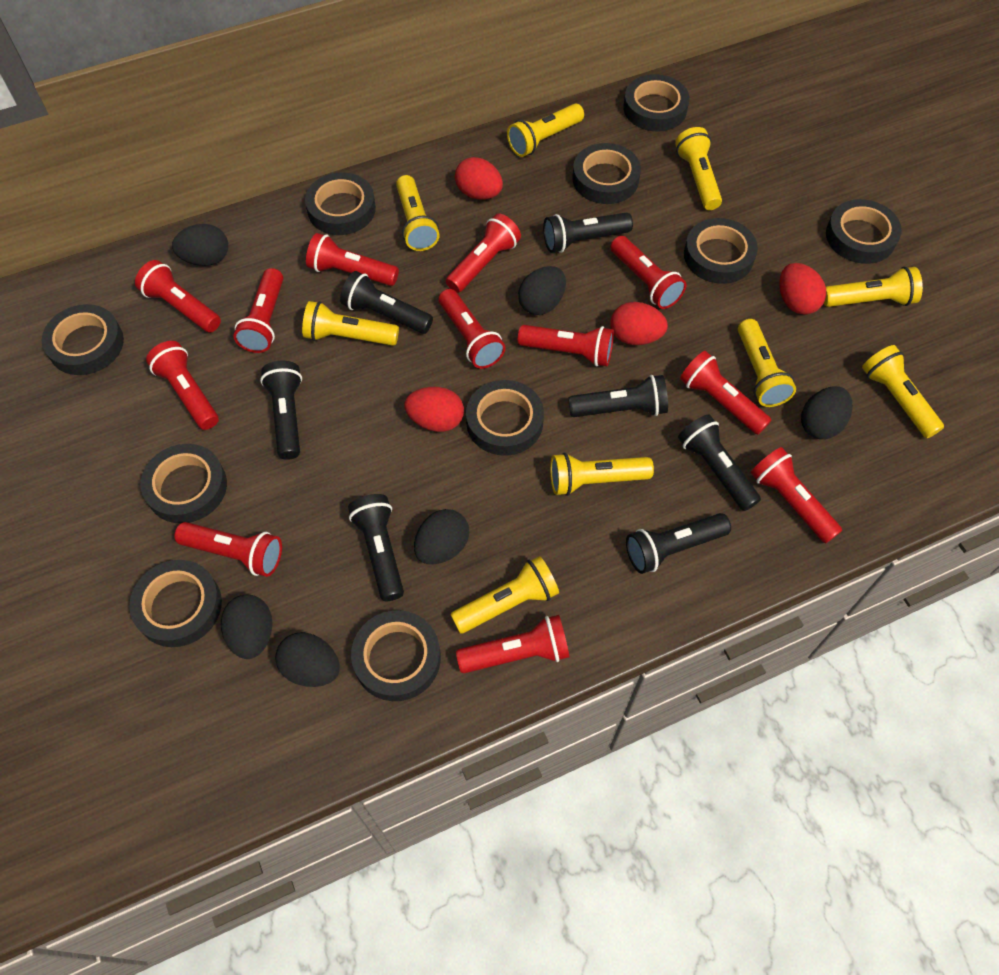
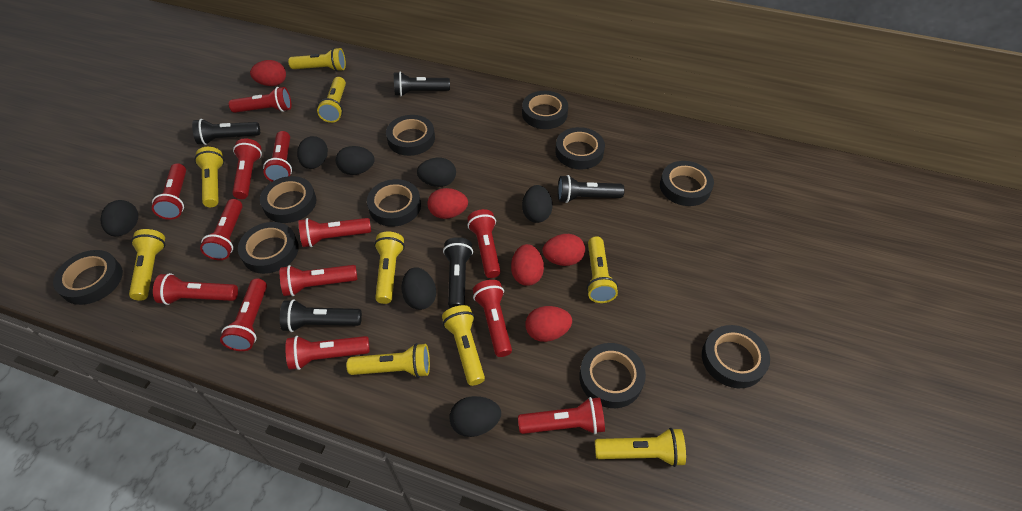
black egg: [172,224,228,266] [221,595,273,659] [275,632,340,687] [414,509,469,564] [518,266,566,315] [801,386,852,439] = 6 -> [100,200,138,236] [297,136,328,169] [336,146,375,175] [402,267,436,310] [417,158,456,187] [449,396,501,437] [522,185,552,223] = 7
black flashlight: [260,361,302,460] [340,271,433,334] [348,494,404,601] [543,213,633,253] [568,375,668,417] [626,513,731,574] [678,415,761,511] = 7 -> [192,119,260,145] [280,299,362,332] [394,72,450,96] [443,237,473,308] [558,175,625,203] = 5
red egg: [405,387,464,432] [455,157,503,199] [610,302,668,345] [779,263,826,315] = 4 -> [250,60,286,86] [428,188,468,219] [511,244,544,286] [525,306,572,342] [543,234,585,266] = 5
red flashlight: [135,260,221,333] [146,341,219,430] [174,522,282,577] [234,268,283,353] [306,233,399,286] [439,289,506,369] [446,213,521,293] [456,615,570,673] [518,325,614,367] [610,236,686,309] [680,351,771,435] [751,447,842,543] = 12 -> [152,163,186,220] [153,273,238,305] [200,199,243,260] [220,278,267,351] [229,87,291,113] [232,139,262,199] [263,131,292,182] [280,265,357,296] [285,336,370,370] [299,218,371,247] [467,209,501,278] [473,280,512,357] [518,397,605,434] = 13

